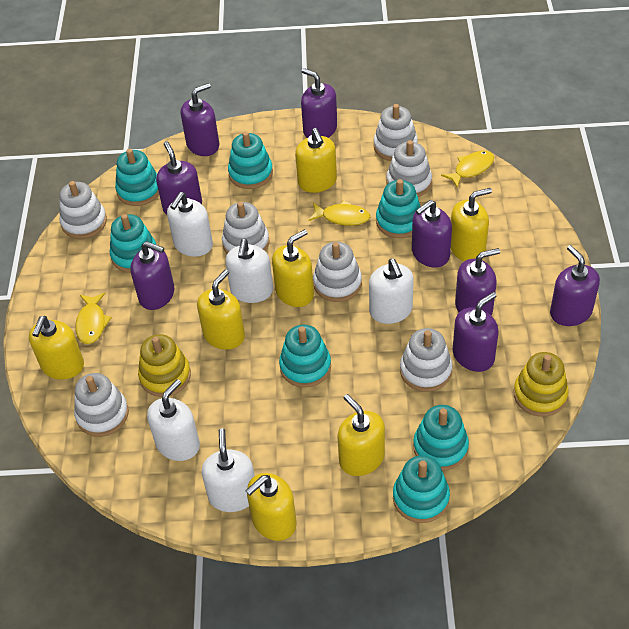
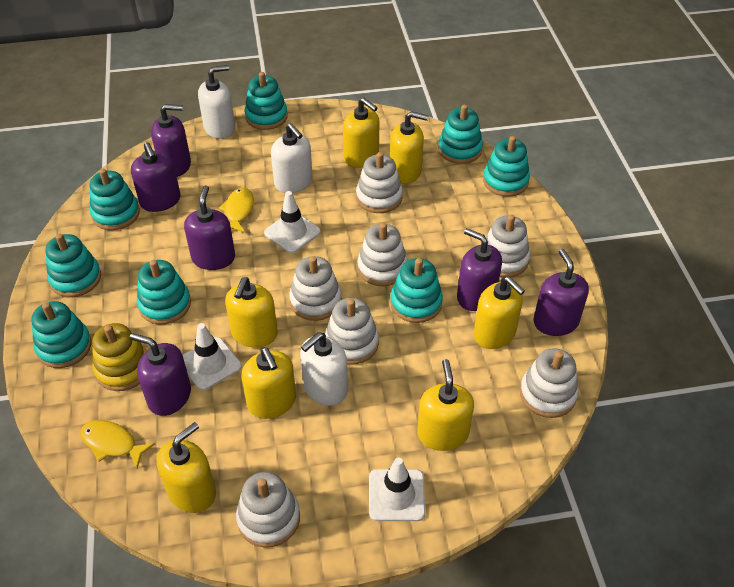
purple soap dispenser: [131,241,174,310] [156,141,202,215] [181,83,219,156] [301,68,337,138] [412,200,452,268] [453,292,499,372] [455,248,500,316] [550,245,600,326] = 8 -> [130,333,191,416] [131,142,181,212] [151,104,191,177] [184,185,235,270] [457,228,502,311] [533,249,589,336] = 6
turquoise stacking toy: [109,214,156,273] [115,149,159,206] [228,131,273,189] [279,325,331,388] [376,179,421,238] [393,455,450,523] [413,405,469,471] = 7 -> [31,301,92,368] [46,234,101,297] [90,169,140,230] [137,260,191,324] [245,72,288,130] [390,258,443,323] [438,105,483,164] [483,136,530,197] = 8
white soap dispenser: [147,379,200,461] [167,192,213,257] [201,428,255,512] [226,239,273,303] [369,259,414,324] = 5 -> [198,65,235,139] [271,123,313,193] [300,332,348,406] = 3
white traffic cone: none = 0 -> [183,323,242,390] [264,191,321,253] [369,457,425,521] = 3
yellow fish: [75,293,112,344] [309,201,370,226] [441,151,494,188] = 3 -> [80,420,155,468] [219,187,254,233] = 2
yellow stacking toy: [138,334,191,397] [514,352,569,417] = 2 -> [92,323,147,391] = 1

